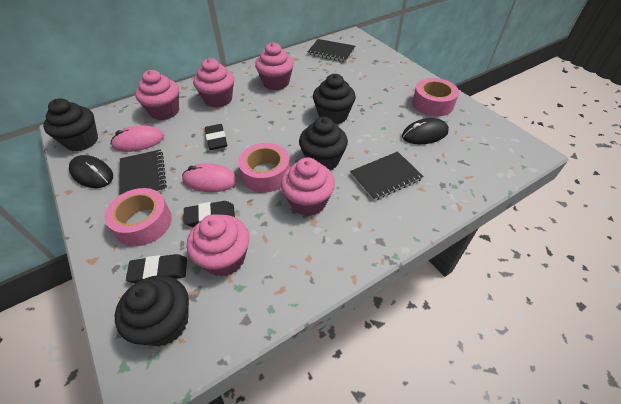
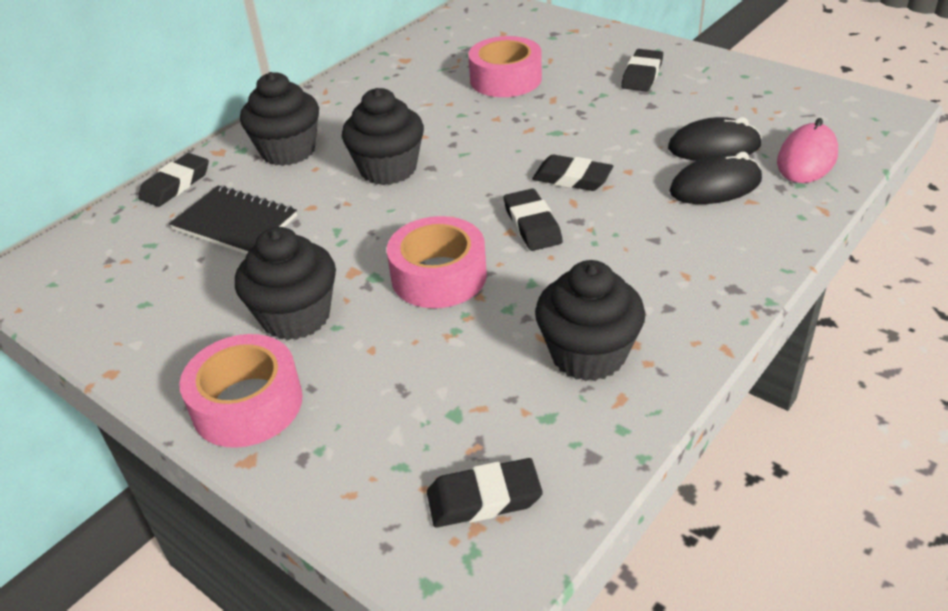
black eraser: [126,254,187,284] [184,201,235,227] [205,124,227,150] = 3 -> [138,153,209,207] [427,458,543,527] [504,189,563,251] [532,155,613,191] [621,49,663,92] = 5
black notebook: [120,149,167,195] [308,39,355,62] [350,151,424,201] = 3 -> [169,185,297,255] = 1
pink cupcake: [135,70,179,120] [187,214,249,277] [193,58,234,108] [255,42,294,90] [281,157,335,216] = 5 -> none = 0
pink mouse: [111,125,164,152] [182,163,238,192] = 2 -> [777,118,838,183] = 1

